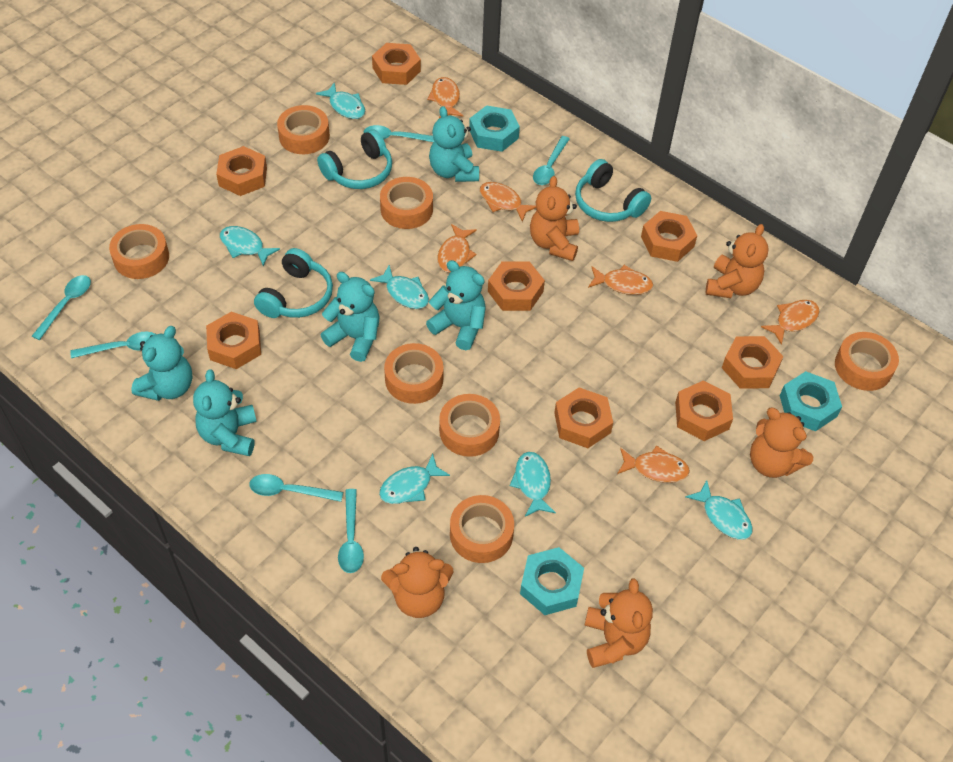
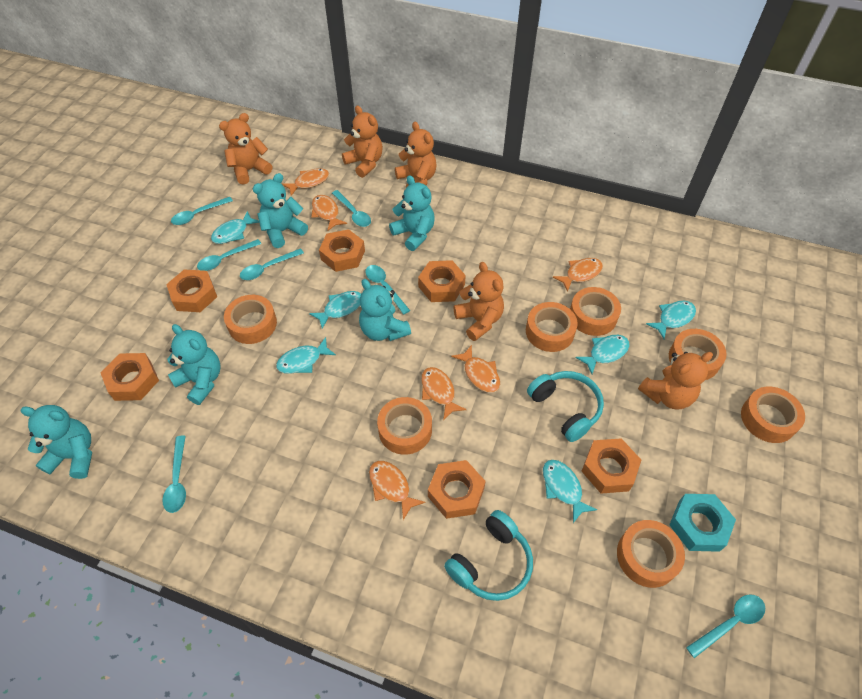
orange nut: [206,312,261,369] [216,146,267,196] [372,43,421,85] [488,261,545,311] [554,387,613,448] [641,211,697,262] [675,380,733,441] [722,336,784,389] = 8 -> [101,353,159,401] [166,269,217,312] [319,229,365,272] [418,260,466,302] [428,460,486,519] [581,438,641,493] = 6
turquoise headphones: [254,248,333,318] [317,129,392,189] [575,159,651,222] = 3 -> [444,510,533,601] [527,371,604,442] = 2
turquoise nut: [469,105,520,152] [520,547,584,615] [780,371,842,431] = 3 -> [669,494,736,552] = 1
turquoise spoon: [32,275,91,340] [70,332,156,358] [249,474,343,502] [338,489,364,573] [363,125,435,142] [533,136,570,185] = 6 -> [163,436,186,513] [171,197,233,225] [197,239,261,271] [240,248,304,280] [332,190,371,227] [365,265,410,314] [686,594,765,658] = 7

